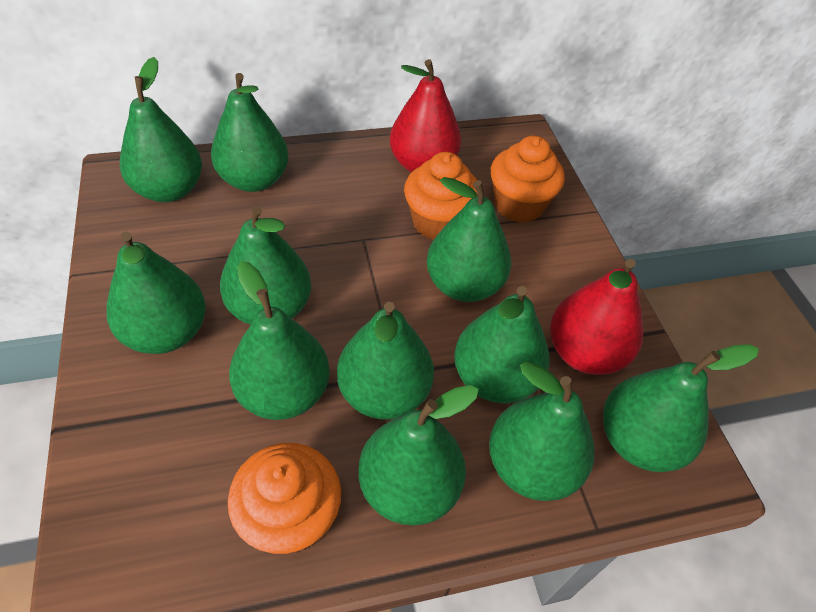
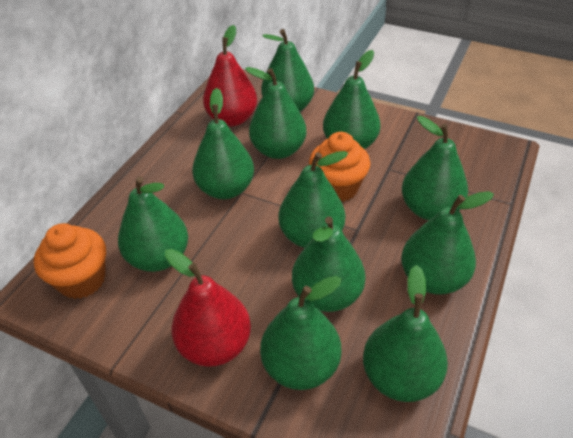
orange cupcake: [228,443,341,554] [404,152,478,240] [491,136,565,223] = 3 -> [34,223,106,299] [309,132,370,201] = 2

